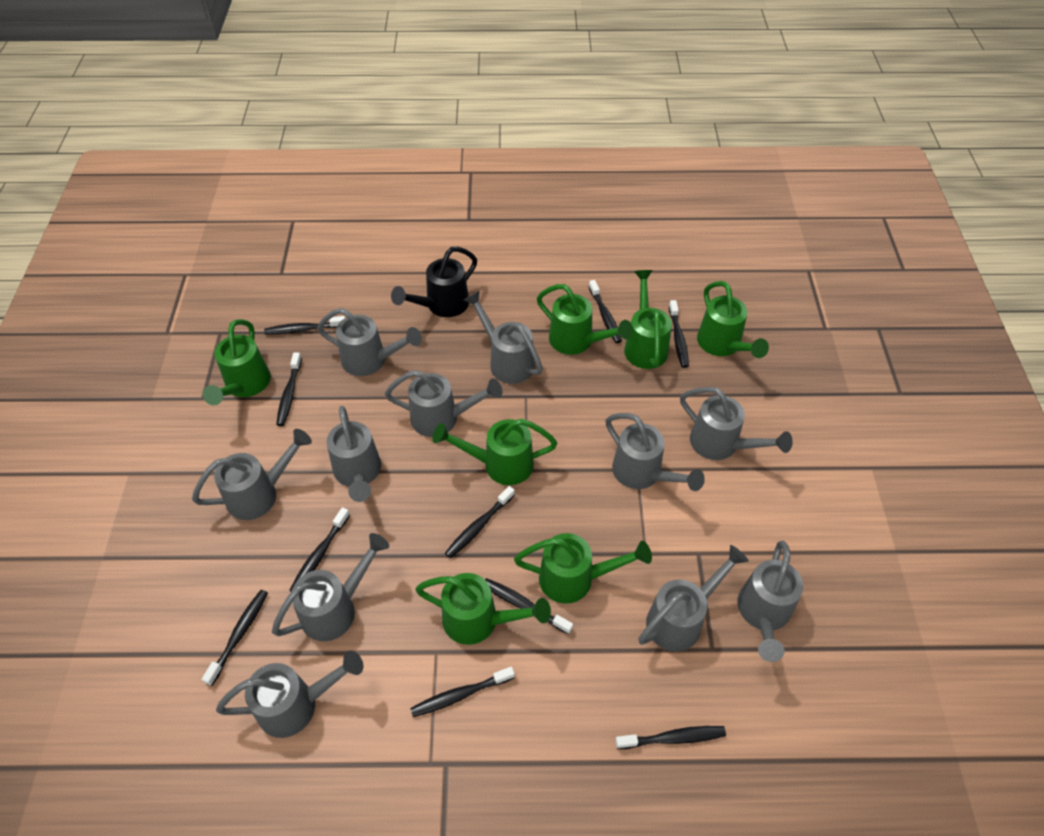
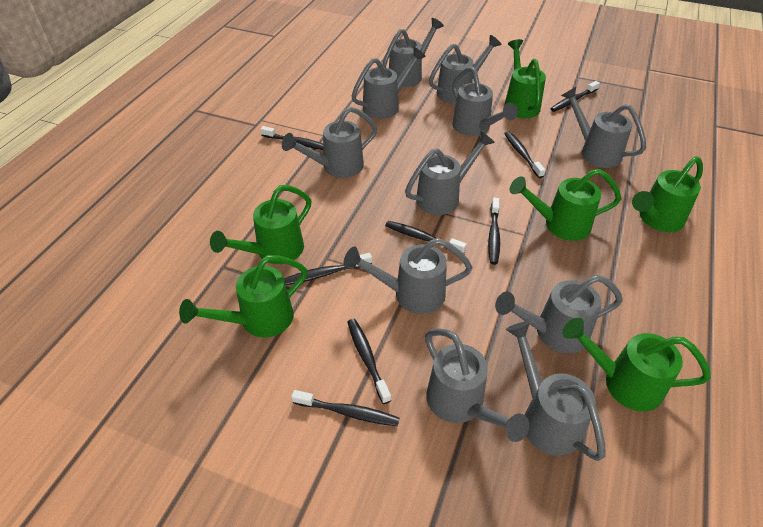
black toothbrush: [202,590,268,686] [264,316,345,335] [276,352,302,426] [289,507,350,592] [410,666,515,717] [445,486,515,558] [485,578,573,634] [589,280,622,343] [615,726,726,749] [669,300,689,368] = 10 -> [260,126,323,150] [284,253,372,285] [291,390,399,426] [347,319,391,404] [385,221,467,254] [488,198,500,265] [504,131,546,178] [550,81,600,112] = 8
black watering can: [391,247,477,317] = 1 -> none = 0
green watering can: [203,319,271,405] [415,573,551,645] [432,419,557,485] [514,533,652,604] [537,284,633,355] [624,270,672,369] [697,281,769,358] = 7 -> [179,255,307,337] [210,185,312,264] [504,39,546,118] [510,169,621,241] [563,318,711,412] [632,156,703,232] = 6

